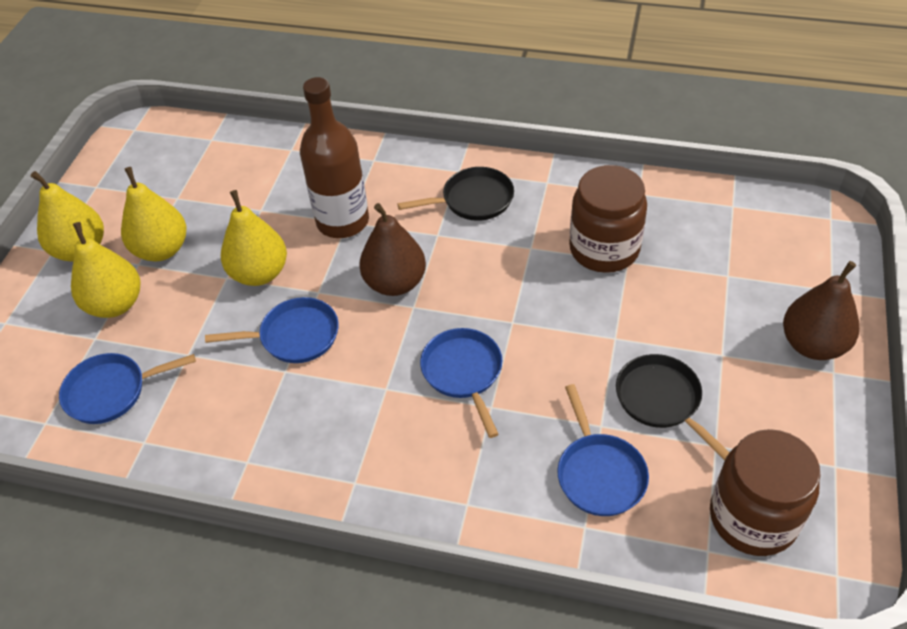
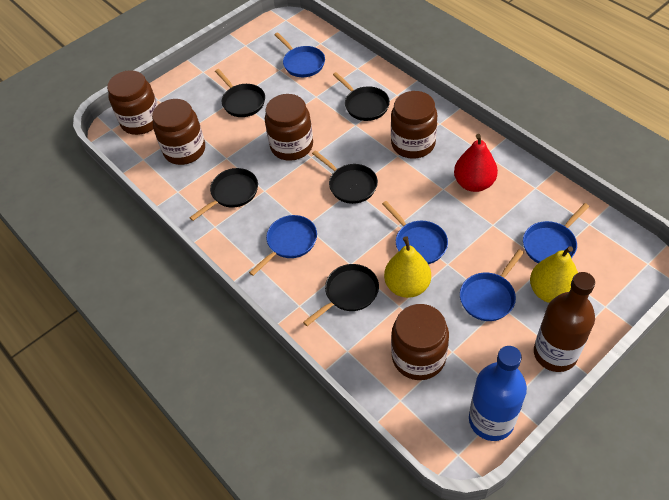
black pan: [397,167,514,221] [616,354,730,461] = 2 -> [189,168,258,221] [215,69,265,117] [303,264,379,326] [312,150,378,204] [333,72,390,121] = 5
blue bottle: none = 0 -> [469,346,527,441] = 1
blue pan: [59,353,196,424] [205,297,339,363] [420,328,502,438] [557,384,649,516] = 4 -> [249,215,317,276] [274,32,325,77] [382,201,448,264] [460,249,524,321] [523,203,589,263] = 5
brown jar: [569,165,647,273] [710,429,821,556] = 2 -> [107,70,158,135] [152,99,205,165] [265,94,313,161] [391,91,437,159] [391,304,449,380] = 5
brown pear: [359,203,426,296] [783,261,860,360] = 2 -> none = 0
red pear: none = 0 -> [454,134,498,192] = 1
yellow pear: [31,171,104,262] [71,222,141,318] [121,167,186,261] [221,190,287,286] = 4 -> [384,236,431,298] [530,246,578,303] = 2

